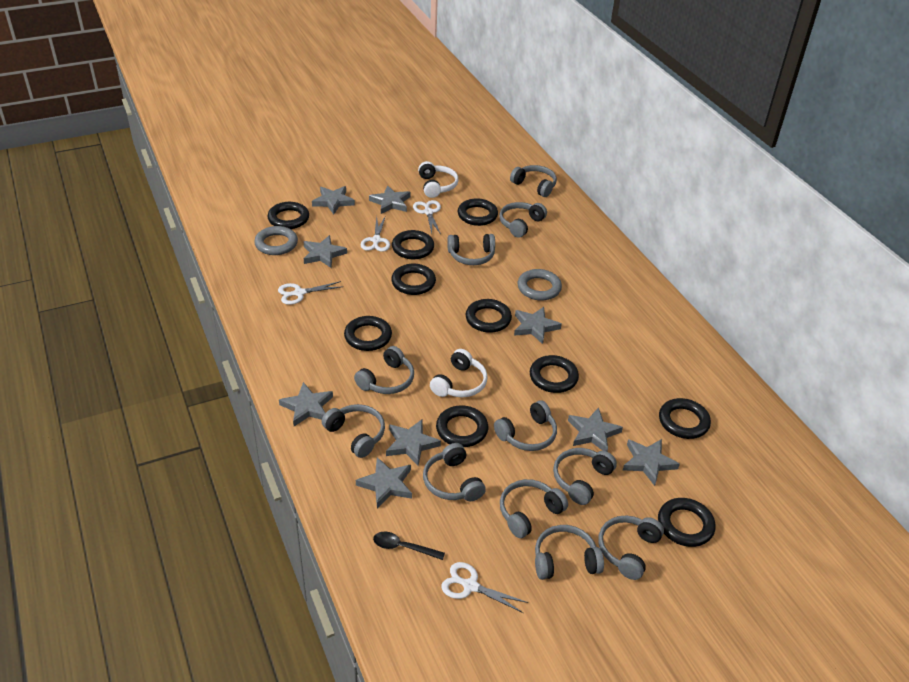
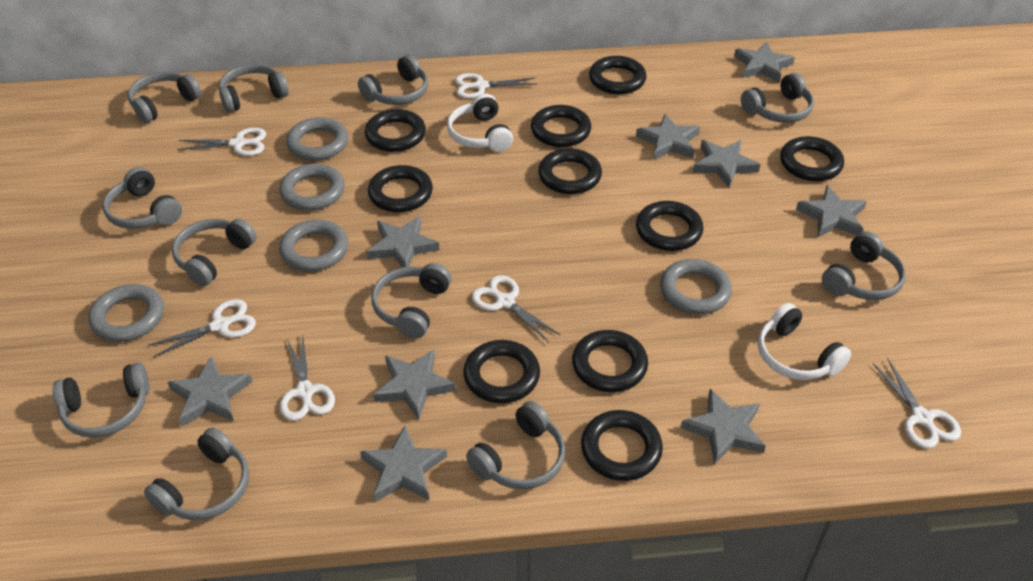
black spoon: [373,532,445,560] = 1 -> none = 0
grey ring: [254,226,298,255] [518,269,562,301] = 2 -> [88,284,164,342] [279,164,345,211] [279,220,348,271] [286,117,348,161] [660,259,732,314] = 5
white scissors: [278,281,341,305] [361,216,390,252] [413,200,441,234] [441,562,528,613] = 4 -> [148,299,256,358] [177,128,266,156] [280,335,335,421] [455,73,537,98] [472,275,560,342] [872,358,961,448] = 6

